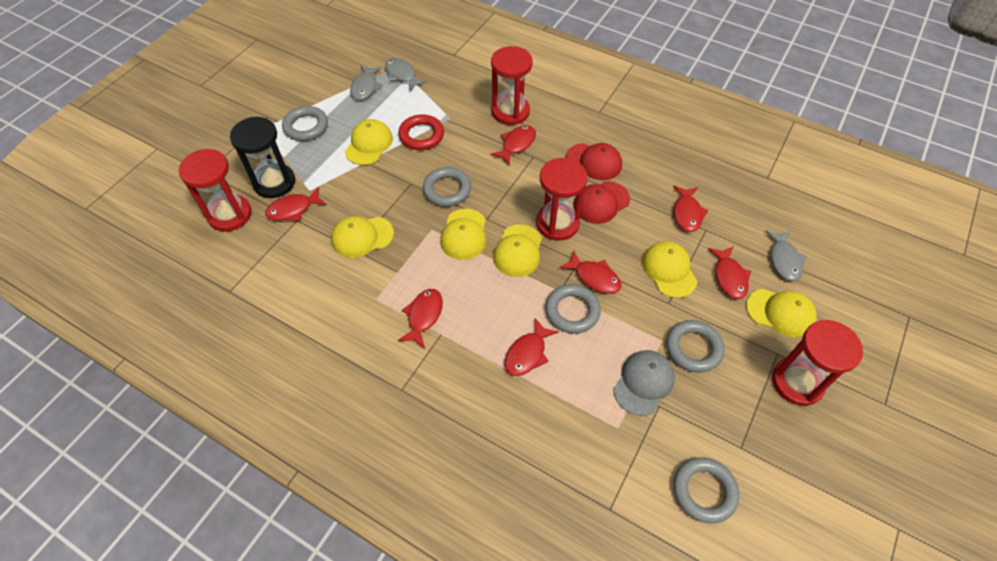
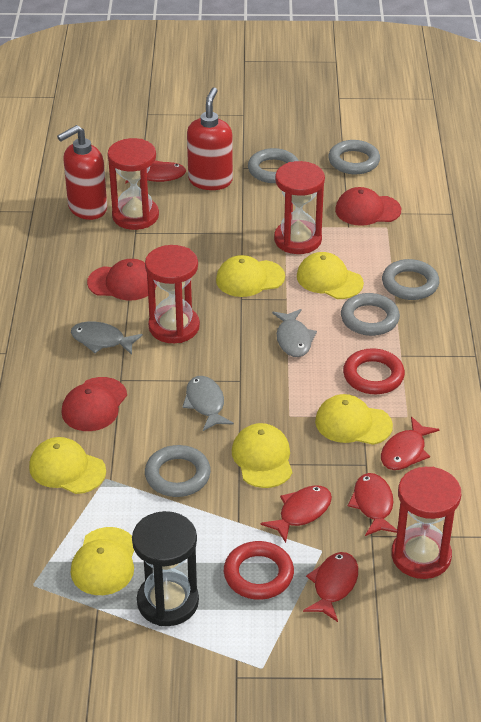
grey cap: [613,350,675,416] = 1 -> none = 0
red cap: [566,143,622,180] [573,181,630,224] = 2 -> [61,377,127,431] [87,259,157,300] [335,187,401,226] = 3
red fish: [265,187,326,221] [398,289,443,348] [490,125,536,166] [505,318,559,376] [559,251,621,294] [673,185,708,232] [708,246,751,299] = 7 -> [125,160,186,184] [261,485,332,543] [303,552,358,622] [348,473,397,536] [381,416,440,470] = 5
red ring: [398,114,444,150] = 1 -> [224,541,294,600] [343,348,405,394] = 2
red soap dispenser: none = 0 -> [57,125,107,220] [187,87,233,190] = 2

